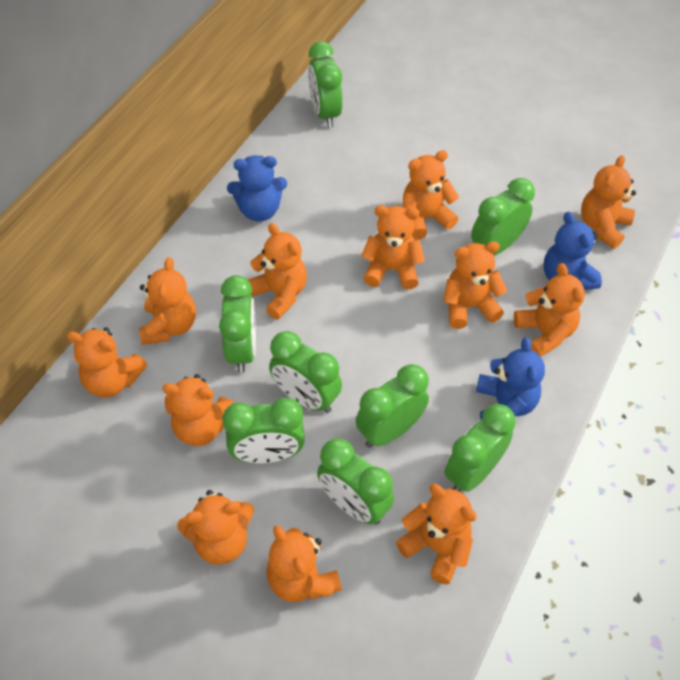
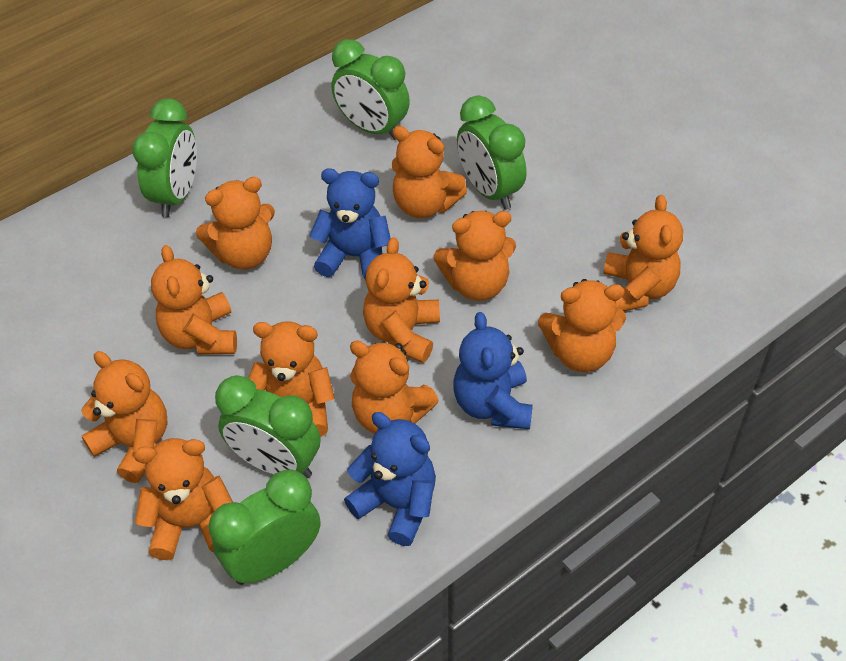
green clock: [219,275,256,373] [222,398,305,464] [269,331,342,413] [308,41,343,128] [317,438,394,525] [356,364,429,448] [444,404,516,492] [471,178,535,255] = 8 -> [132,99,197,217] [209,469,320,585] [215,375,320,478] [332,39,410,140] [457,95,526,210] = 5
orange teddy bear: [67,327,147,398] [139,257,196,345] [162,374,234,446] [177,490,254,565] [248,223,307,319] [266,525,342,602] [361,205,425,290] [396,484,477,584] [403,150,459,239] [443,241,508,329] [514,263,585,357] [581,155,636,249] = 12 -> [81,351,168,483] [134,438,233,560] [151,245,237,355] [196,177,275,269] [248,321,335,437] [350,340,439,434] [363,237,440,363] [391,126,467,218] [434,211,516,301] [538,279,626,372] [603,195,683,311] = 11

